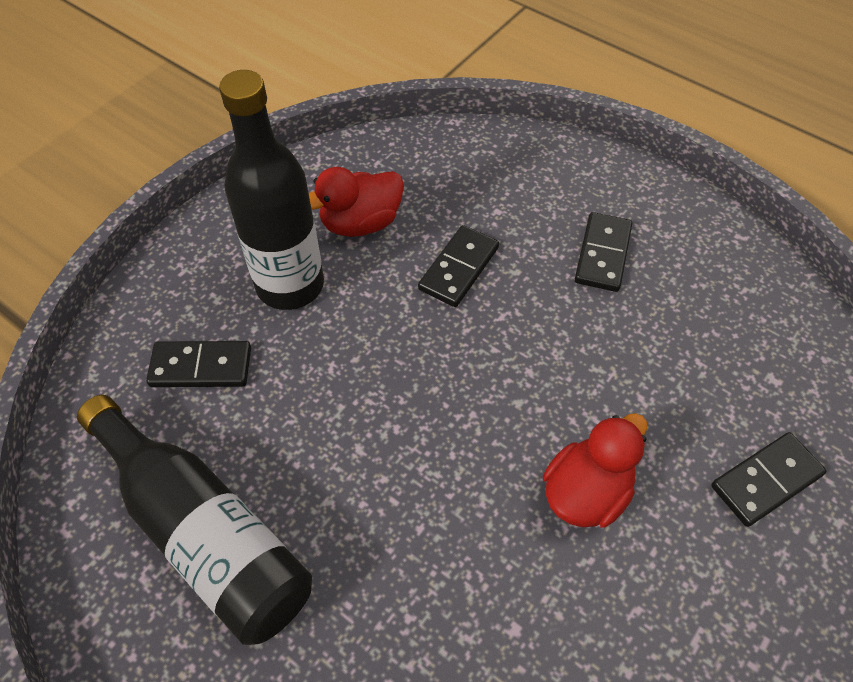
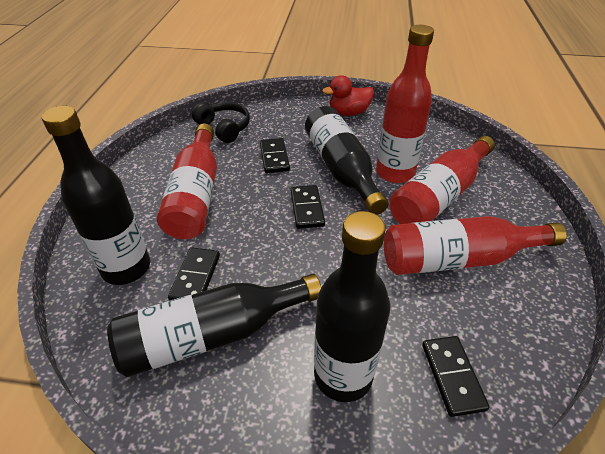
black bottle: [77,395,312,645] [219,70,324,310] = 2 -> [42,106,150,285] [107,274,321,377] [305,106,388,215] [314,211,390,402] = 4
black headphones: none = 0 -> [192,102,250,143] = 1
red bottle: none = 0 -> [157,124,217,239] [376,25,434,183] [384,216,567,275] [389,136,495,224] = 4
red duck: [309,167,404,237] [543,413,647,528] = 2 -> [323,75,374,116] = 1

